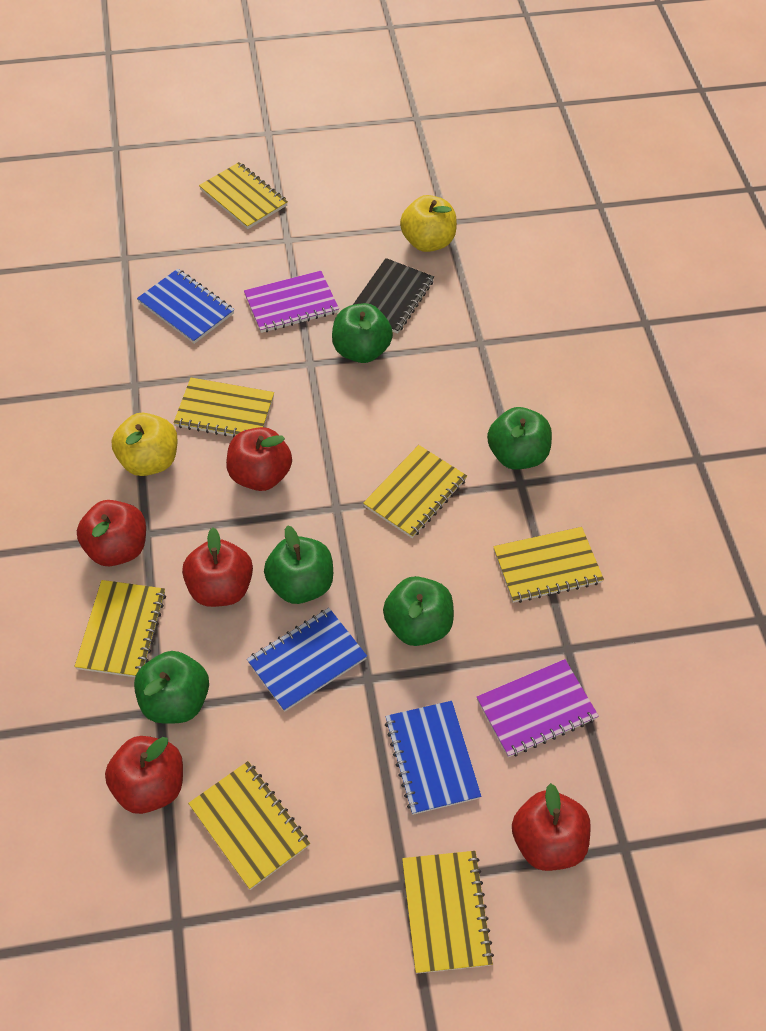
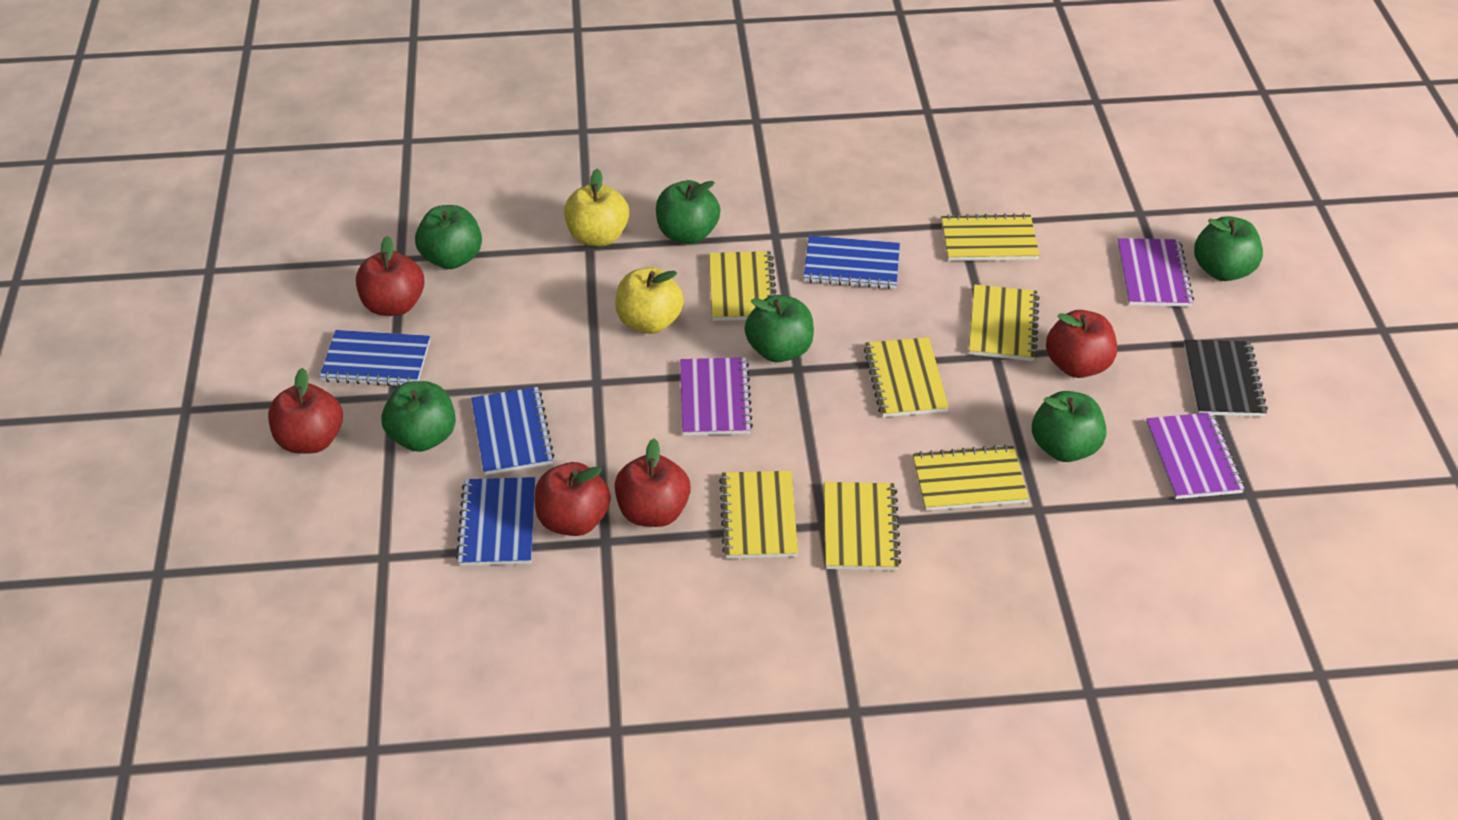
blue notebook: [137,269,234,344] [247,608,367,712] [385,701,481,815] = 3 -> [319,330,430,386] [456,477,535,566] [471,387,555,475] [804,236,900,289] = 4
green apple: [134,651,209,724] [264,525,333,604] [332,303,393,363] [383,576,454,646] [487,407,552,470] = 5 -> [382,381,456,452] [415,205,482,269] [656,180,720,244] [745,295,814,362] [1032,391,1106,462] [1194,216,1263,281] = 6
purple notebook: [244,271,339,333] [477,659,599,757] = 2 -> [680,357,753,436] [1117,238,1194,307] [1146,412,1244,499] = 3

